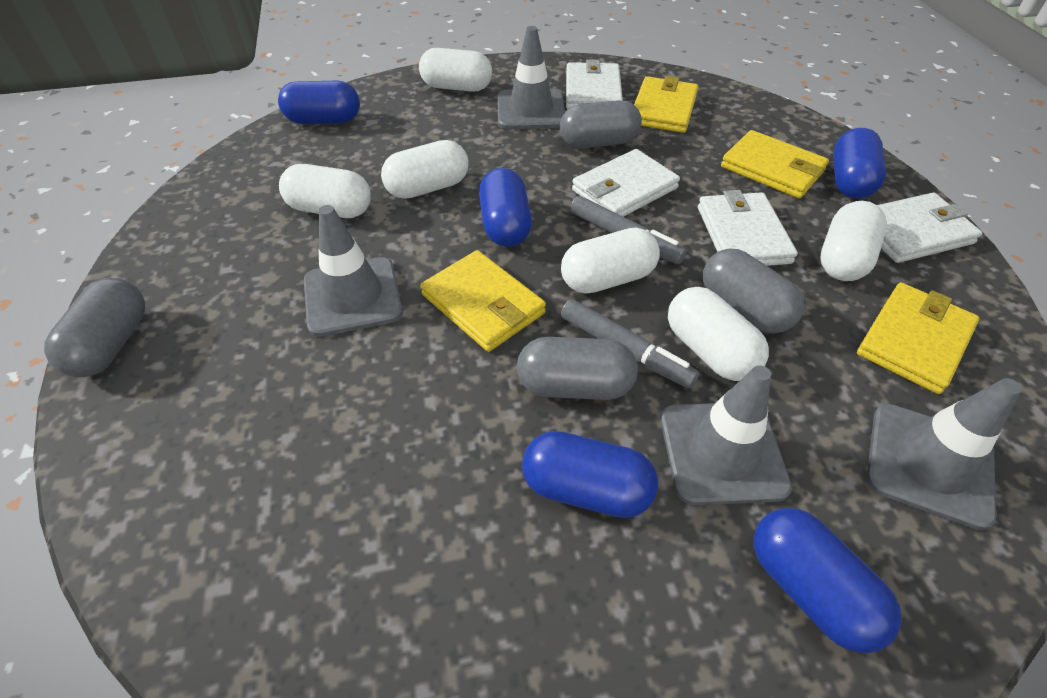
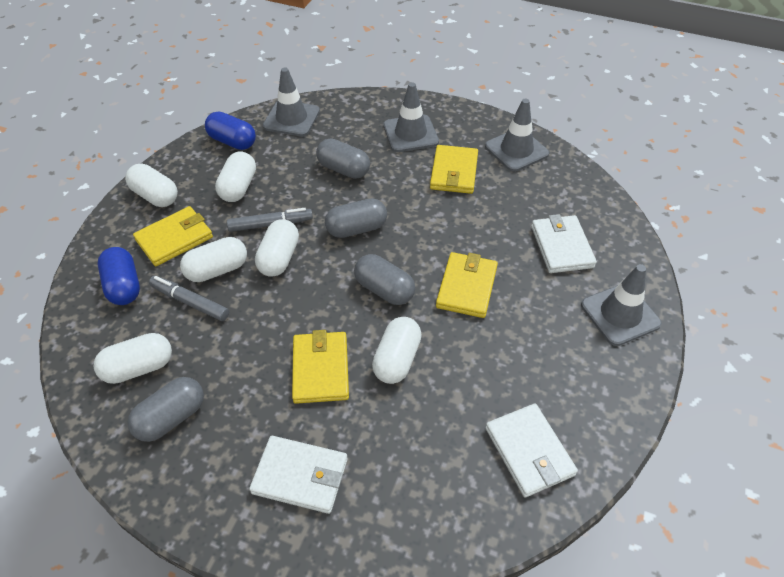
blue capsule: [278,81,360,124] [479,168,532,247] [522,431,658,518] [754,508,902,654] [833,128,886,199] = 5 -> [98,247,140,305] [205,111,256,150] = 2
white wallet: [566,59,623,109] [572,149,680,217] [698,190,798,266] [877,193,982,263] = 4 -> [249,436,348,514] [485,404,578,497] [531,214,597,273] = 3

